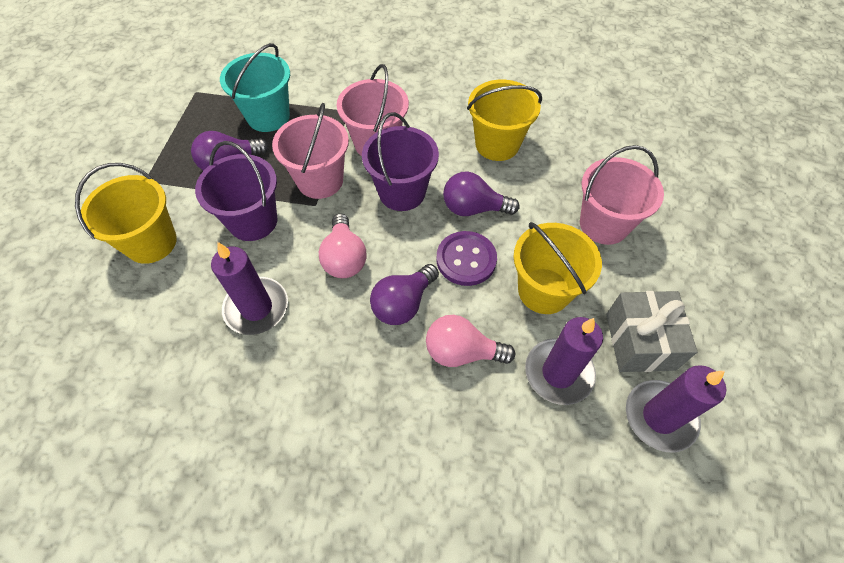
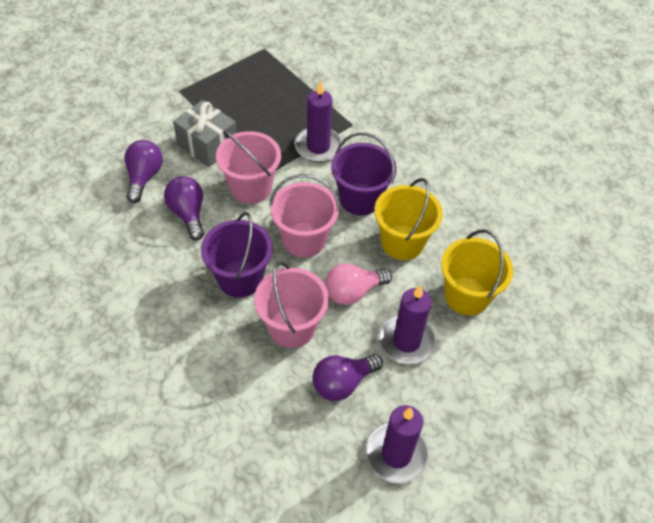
pink light bulb: [319,214,366,278] [426,315,515,367] = 2 -> [325,263,392,305] = 1
purple button: [436,231,497,286] = 1 -> none = 0
turquoise bucket: [220,43,290,132] = 1 -> none = 0
yellow bucket: [75,163,177,264] [467,80,542,161] [514,222,602,314] = 3 -> [374,178,443,260] [441,229,513,316] = 2

